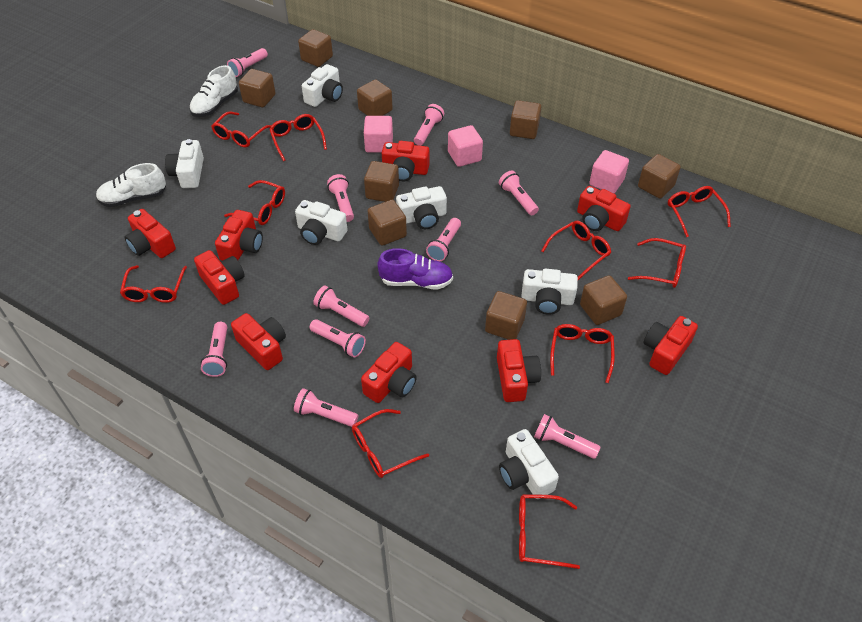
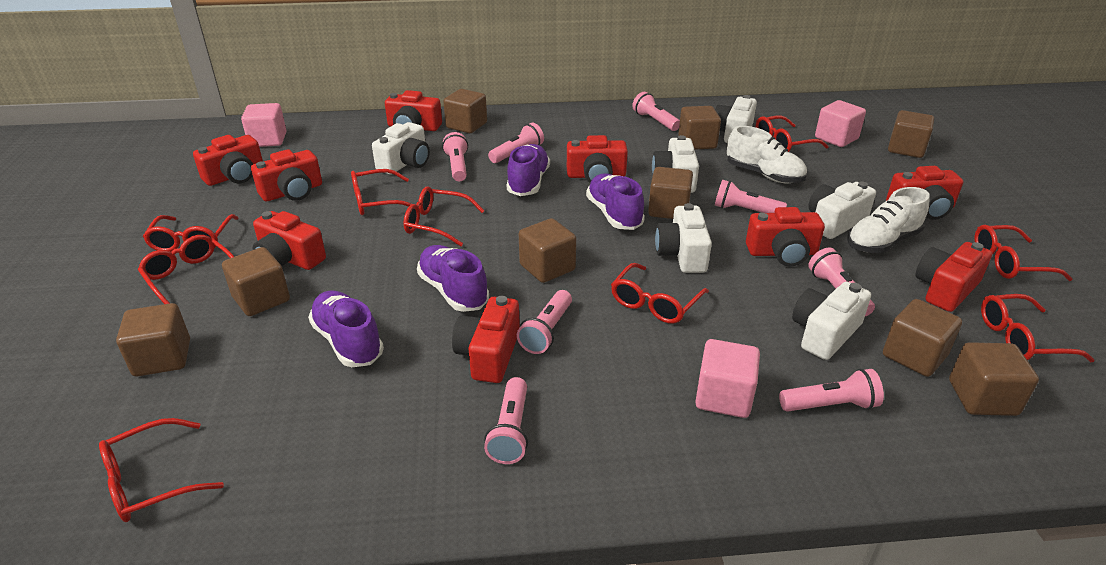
pink flashlight: [201,322,227,377] [227,48,268,77] [294,388,358,427] [309,319,366,357] [313,286,370,327] [327,174,354,222] [414,104,444,146] [426,218,461,262] [499,170,539,215] [534,414,601,459] = 10 -> [442,132,468,181] [484,377,528,464] [488,122,544,163] [517,290,572,354] [632,92,680,131] [715,180,787,213] [779,369,884,412] [808,248,875,316] = 8
purple shoe: [377,248,453,290] = 1 -> [308,291,384,367] [417,245,489,312] [507,144,550,196] [586,173,645,230] = 4
red glasses: [120,265,187,303] [211,111,272,147] [224,180,285,225] [269,114,327,161] [352,409,429,478] [519,494,580,569] [541,221,611,280] [550,324,615,383] [628,238,686,288] [668,186,731,237] = 10 -> [99,418,224,522] [138,235,234,304] [143,214,238,252] [351,169,411,215] [404,186,485,246] [611,263,709,324] [756,115,829,152] [974,225,1073,281] [981,294,1095,362] = 9

